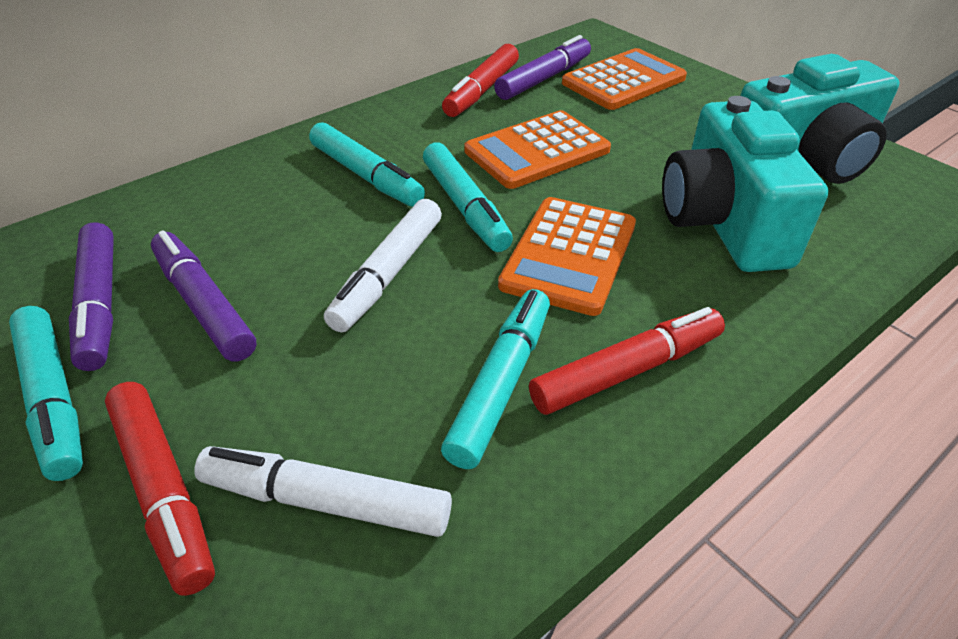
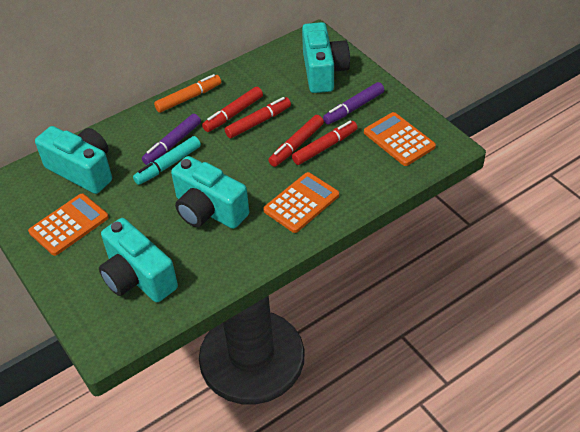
orange marker: none = 0 -> [154,74,221,113] = 1
purple marker: [69,222,114,371] [151,230,256,362] [494,35,591,100] = 3 -> [142,114,201,165] [323,82,384,124] = 2
red marker: [105,382,215,596] [442,44,519,117] [529,307,725,415] = 3 -> [202,87,263,132] [225,97,291,138] [268,115,324,167] [292,121,358,165] = 4
turquoise camera: [662,96,828,272] [741,54,899,184] = 2 -> [35,126,112,194] [99,218,178,302] [171,156,249,229] [302,22,350,93] = 4
turquoise marker: [9,306,83,481] [309,122,425,207] [423,142,513,252] [441,289,550,469] = 4 -> [133,136,201,185] = 1
white marker: [194,446,452,537] [324,199,442,333] = 2 -> none = 0

